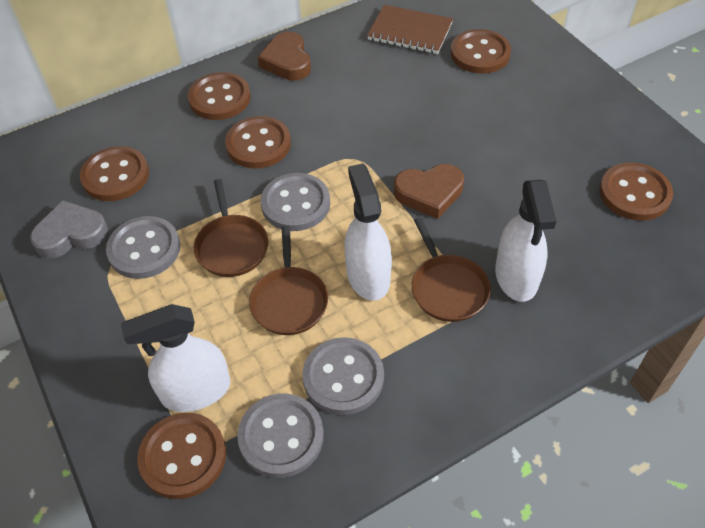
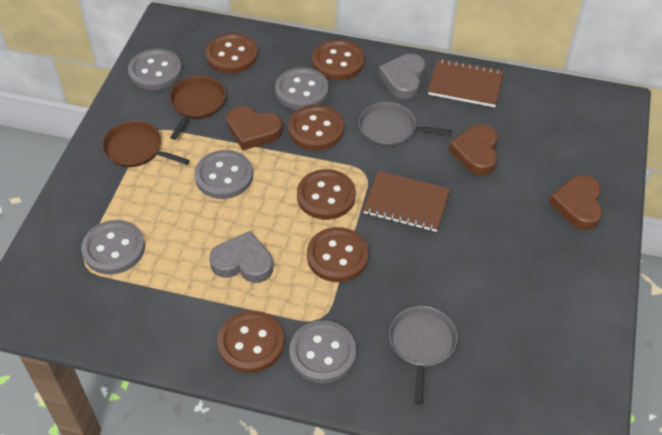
brown heart: [258,31,311,81] [394,164,464,219] = 2 -> [227,106,282,150] [449,124,498,176] [549,175,603,230] = 3
brown notebook: [367,5,453,54] = 1 -> [363,171,450,232] [428,59,504,107] = 2
brown pan: [194,179,269,277] [249,226,328,335] [411,218,491,322] = 3 -> [102,121,190,167] [170,76,226,140] = 2
grey button: [106,216,180,279] [237,394,324,478] [261,173,330,231] [302,337,384,415] = 4 -> [81,220,145,274] [128,49,182,90] [194,150,253,199] [275,67,329,110] [289,320,356,383] = 5
grey heart: [30,200,108,258] = 1 -> [209,231,273,283] [378,54,425,99] = 2
grey pan: none = 0 -> [359,102,452,147] [389,306,458,405] = 2
white spray bottle: [121,304,230,412] [344,164,392,301] [495,180,557,302] = 3 -> none = 0

